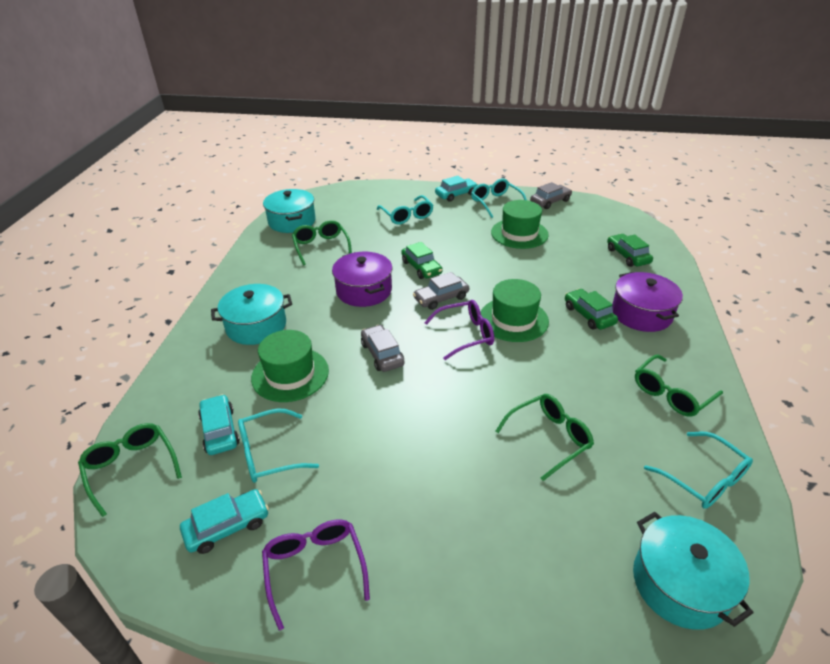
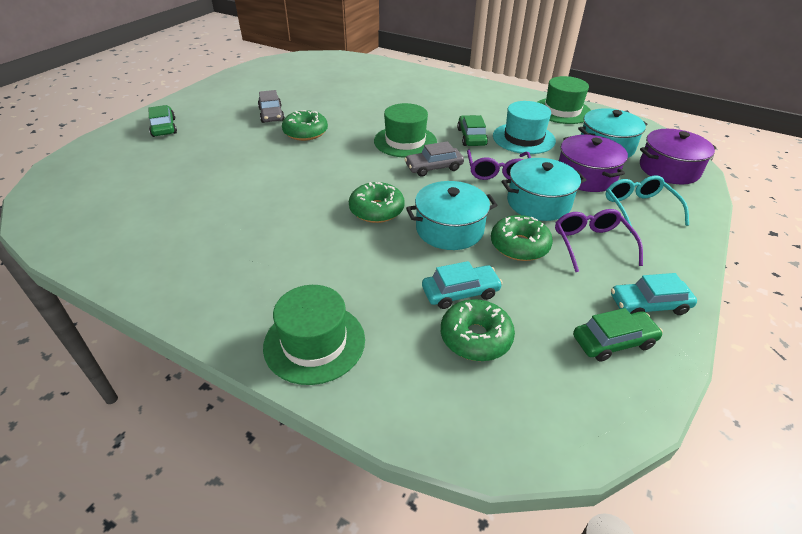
green donut: none = 0 -> [282,110,328,141] [349,182,405,223] [441,299,515,361] [491,215,553,261] = 4
green glasses: [78,423,182,517] [292,220,352,265] [496,394,594,481] [635,355,723,417] = 4 -> none = 0
grey car: [361,325,405,372] [413,272,469,310] [530,182,572,209] = 3 -> [258,90,285,123] [405,141,464,177] = 2
turquoise car: [180,489,269,554] [198,394,240,455] [435,176,478,202] = 3 -> [422,261,503,309] [611,273,697,315] = 2
turquoise glasses: [238,408,319,483] [377,195,434,225] [471,178,527,218] [644,432,753,509] = 4 -> [605,176,689,233] = 1
turquoise hat: none = 0 -> [493,101,556,154] = 1

